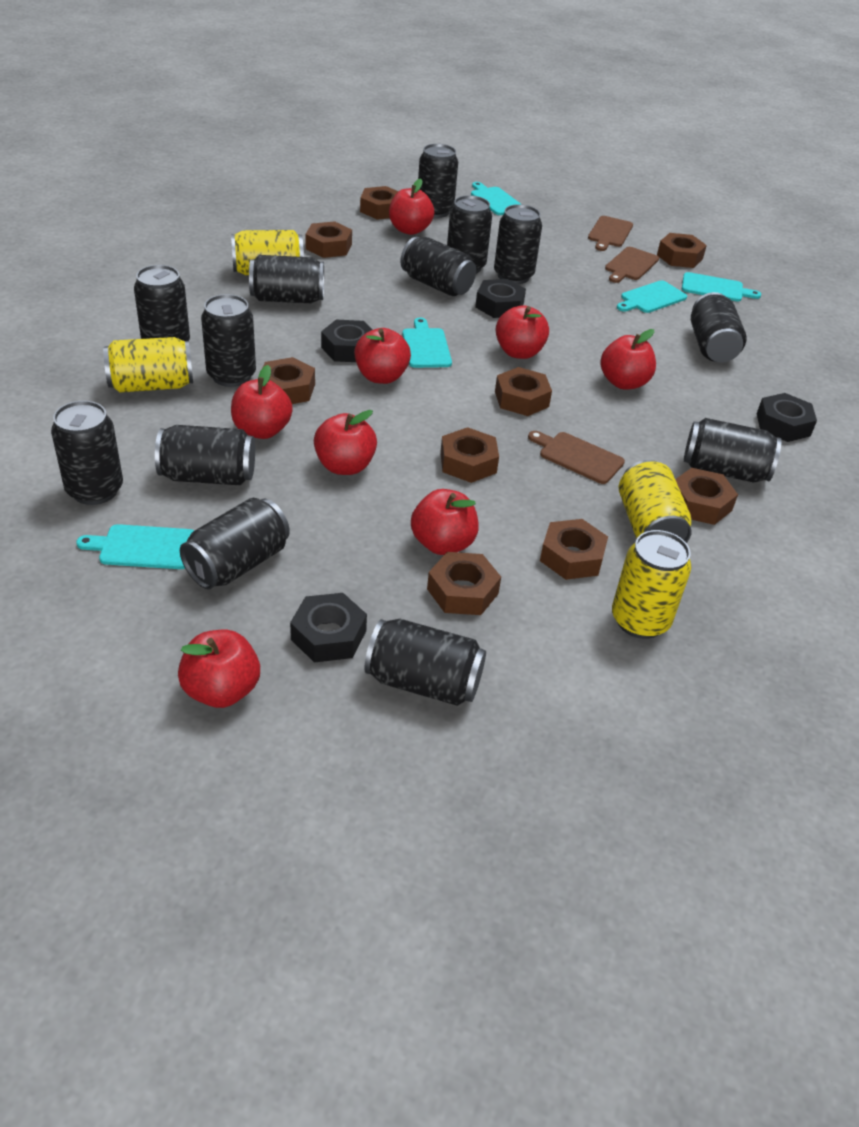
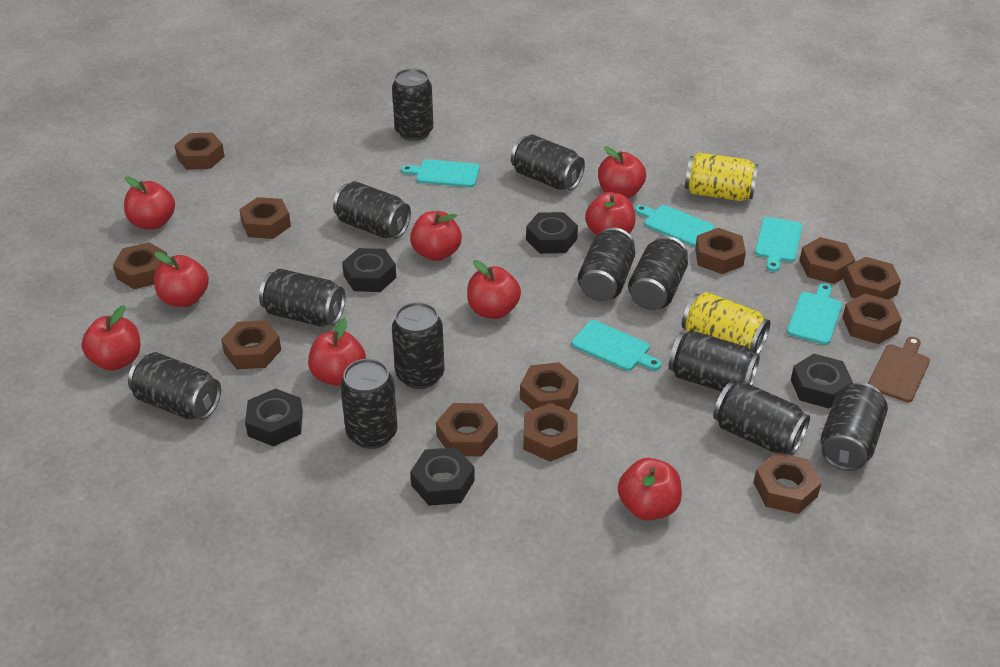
black can: [51,401,123,505] [134,265,190,341] [155,425,255,485] [180,498,290,589] [201,294,256,387] [249,255,324,303] [364,619,486,706] [400,236,476,296] [418,144,458,218] [447,195,492,274] [494,204,542,284] [684,418,781,482] [691,292,747,362] = 13 -> [128,352,221,420] [259,269,345,326] [333,181,411,238] [340,359,397,449] [392,68,434,141] [392,302,444,389] [511,135,585,190] [578,227,635,302] [628,236,688,310] [669,330,760,392] [713,381,810,455] [820,382,888,471] = 12
black nut: [290,593,367,663] [321,320,372,362] [475,279,526,318] [757,393,817,442] = 4 -> [245,388,303,446] [342,248,396,292] [410,447,475,506] [526,212,578,254] [791,354,853,409] = 5
brown cutting board: [528,431,625,484] [588,216,633,251] [605,247,659,283] = 3 -> [868,337,930,402] = 1
brown nut: [263,357,315,404] [305,221,352,258] [360,186,399,220] [427,552,501,615] [440,427,499,483] [495,367,552,416] [540,519,608,580] [657,233,707,268] [675,468,738,525] = 9 -> [113,242,167,289] [174,132,225,170] [221,320,281,370] [239,197,291,239] [436,403,498,456] [520,362,579,410] [523,403,578,462] [695,228,746,274] [754,452,821,514] [799,237,855,284] [842,293,902,344] [844,257,901,300] = 12
red apple: [178,630,260,708] [231,365,293,439] [314,410,377,475] [354,328,411,384] [389,179,434,235] [411,489,479,555] [496,305,549,359] [600,329,656,390] = 8 -> [81,305,140,371] [124,176,175,230] [154,252,209,307] [308,318,366,386] [410,211,462,261] [467,260,521,319] [585,192,636,236] [598,146,646,198] [618,458,682,520] = 9
yellow can: [103,337,193,393] [231,230,304,275] [612,530,691,639] [619,460,692,543] = 4 -> [682,292,770,355] [685,153,759,201] = 2

